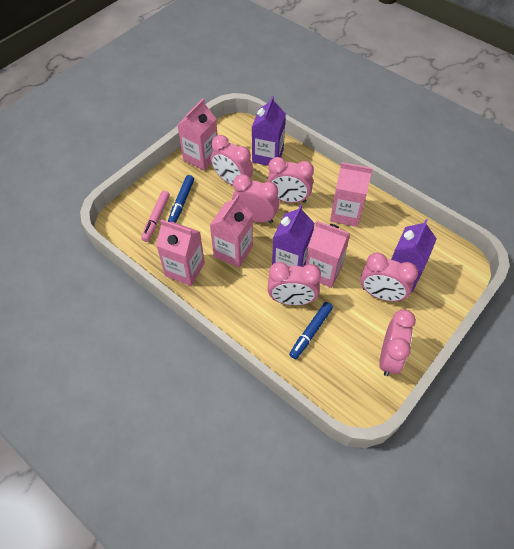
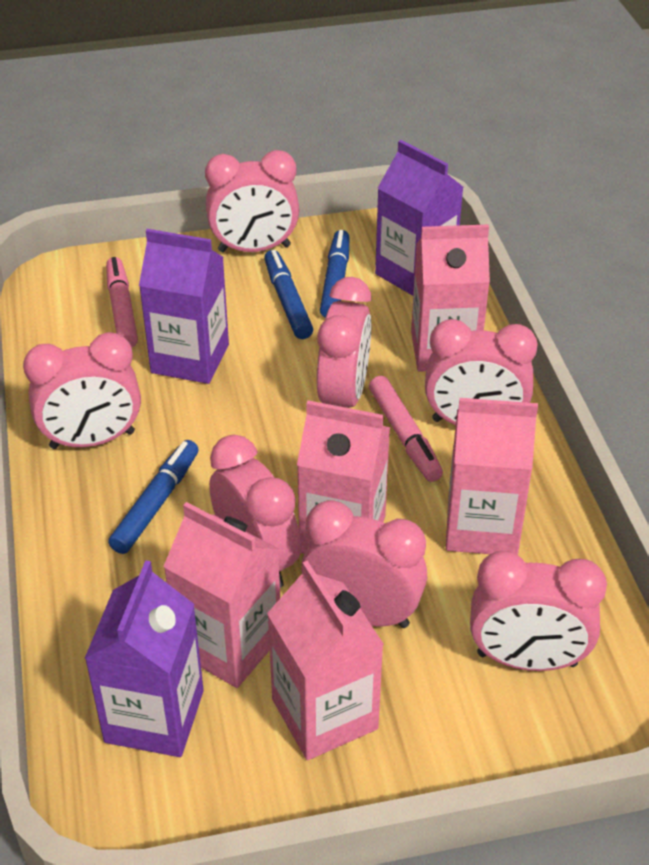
blue marker: [168,175,194,223] [289,302,333,359] = 2 -> [108,440,198,554] [264,250,313,339] [320,230,350,317] = 3
pink clock: [211,135,253,185] [232,174,279,223] [267,157,314,203] [268,262,321,305] [360,252,418,302] [379,309,416,376] = 6 -> [23,332,141,449] [205,150,299,252] [209,435,301,588] [301,500,427,628] [317,277,371,408] [425,319,538,425] [470,551,607,671] = 7
pink marker: [141,191,170,242] = 1 -> [106,257,138,347] [369,376,443,482] = 2

